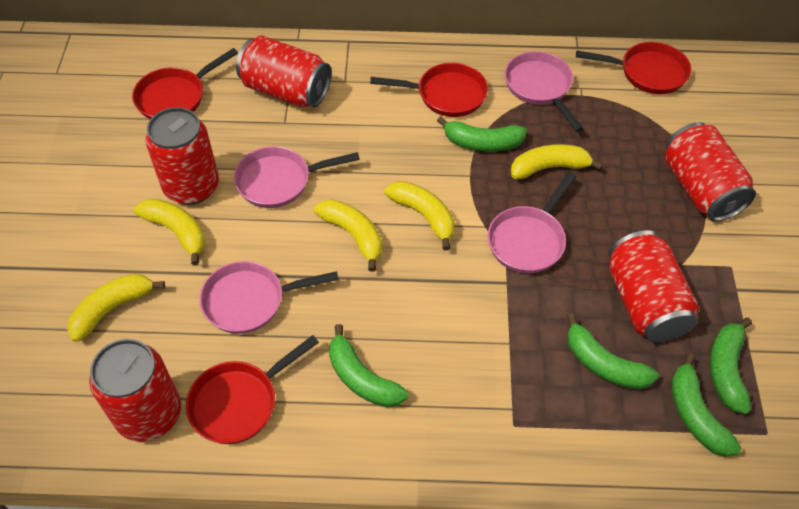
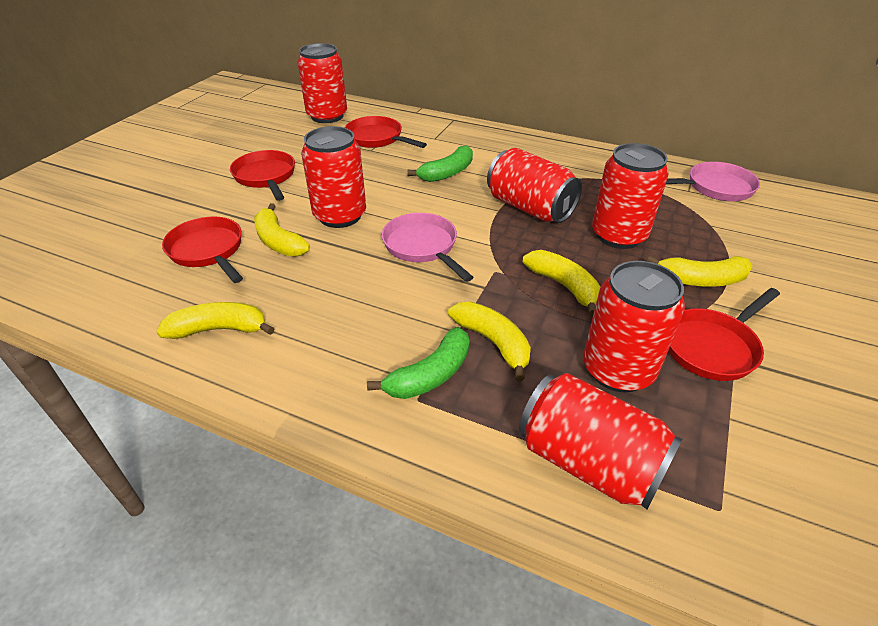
green banana: [329,324,408,407] [437,117,527,152] [567,313,659,390] [671,353,741,457] [710,318,752,414] = 5 -> [367,327,469,399] [407,145,473,182] = 2
pink pan: [200,261,339,334] [234,146,360,208] [488,172,576,273] [505,51,584,132] = 4 -> [382,213,473,282] [666,162,760,201] = 2
red can: [89,339,181,442] [145,107,219,205] [236,36,331,107] [609,230,699,342] [665,122,756,221] = 5 -> [297,43,347,123] [301,126,366,228] [487,148,582,223] [519,373,682,509] [583,261,685,392] [592,143,669,249] = 6

